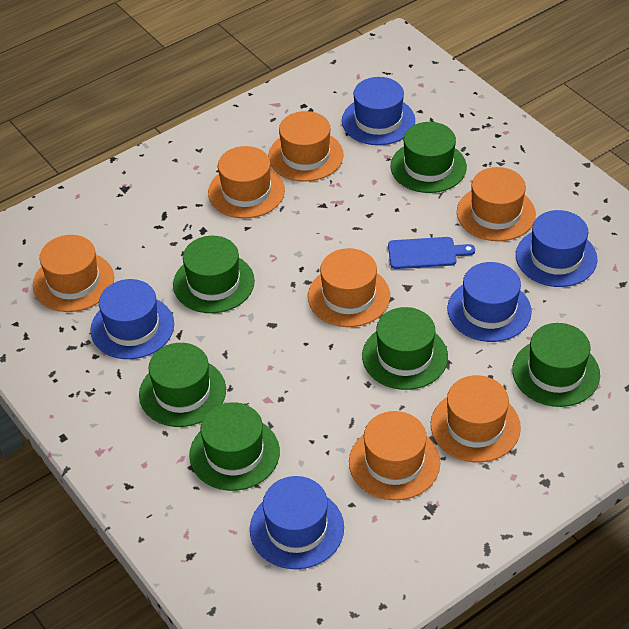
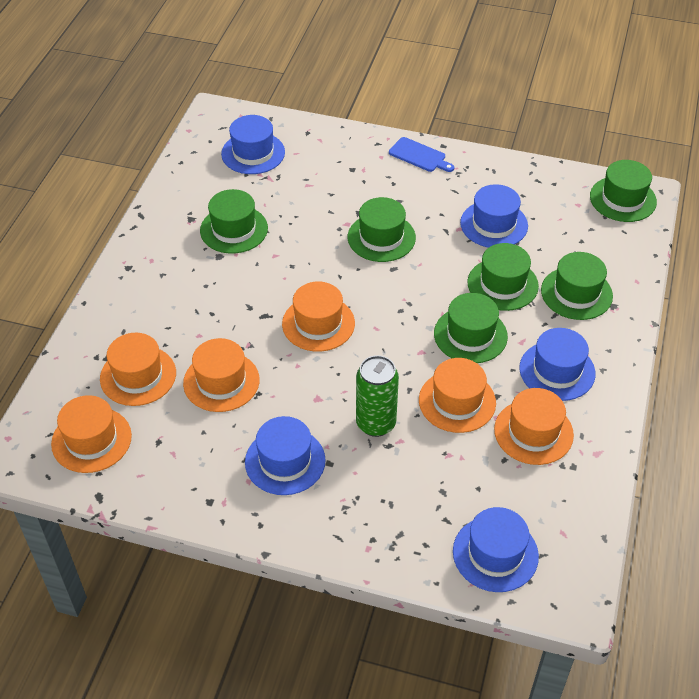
green can: none = 0 -> [356,355,399,437] = 1
orange hat: [33,235,114,312] [208,146,285,219] [268,111,344,182] [308,248,390,327] [349,411,440,500] [431,375,521,462] [457,167,536,241] = 7 -> [51,395,132,473] [100,333,176,406] [183,338,260,412] [282,282,355,352] [419,358,496,433] [494,388,574,465] = 6

